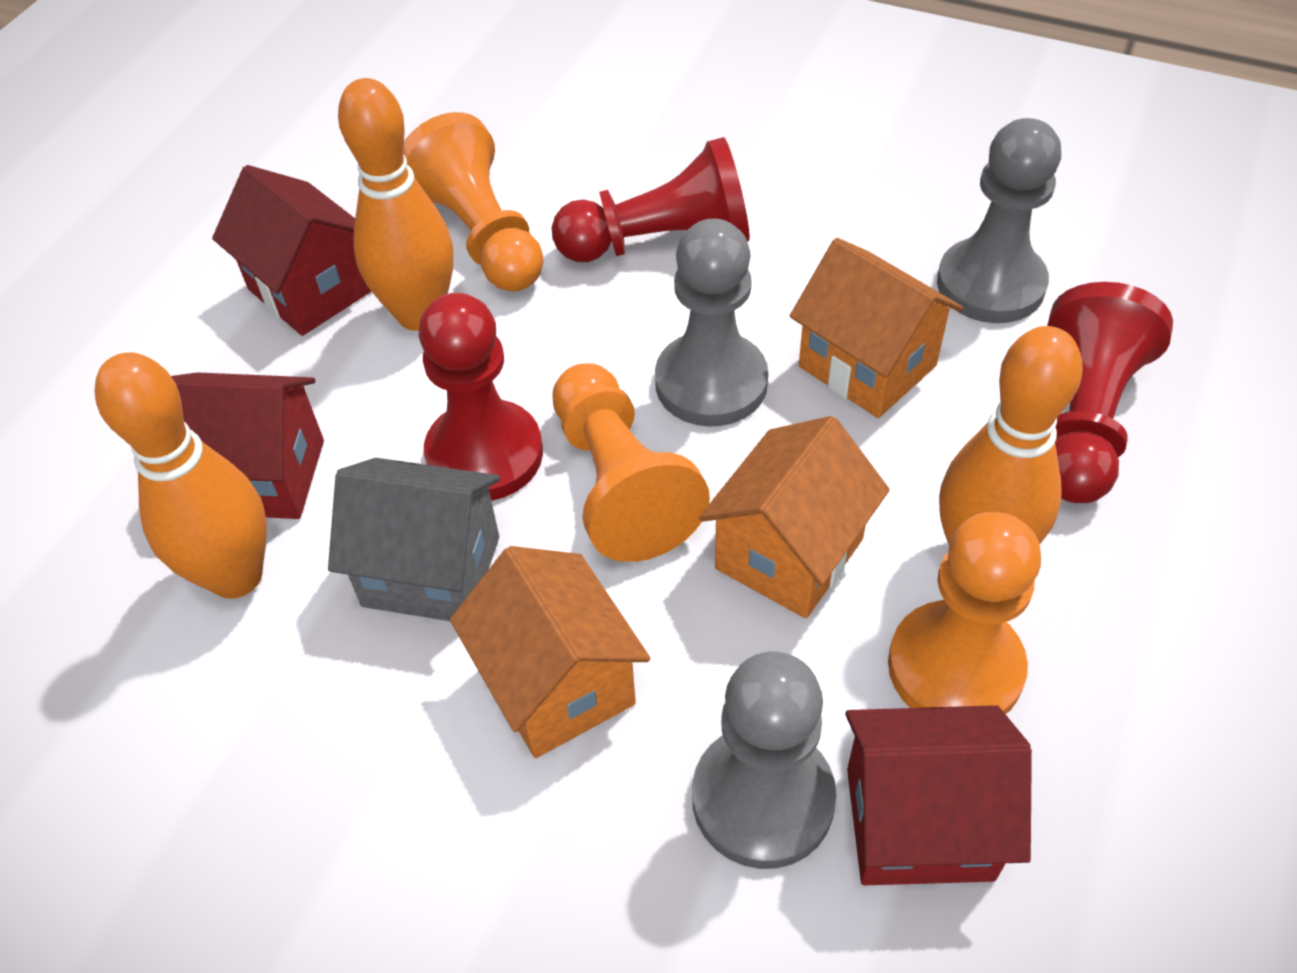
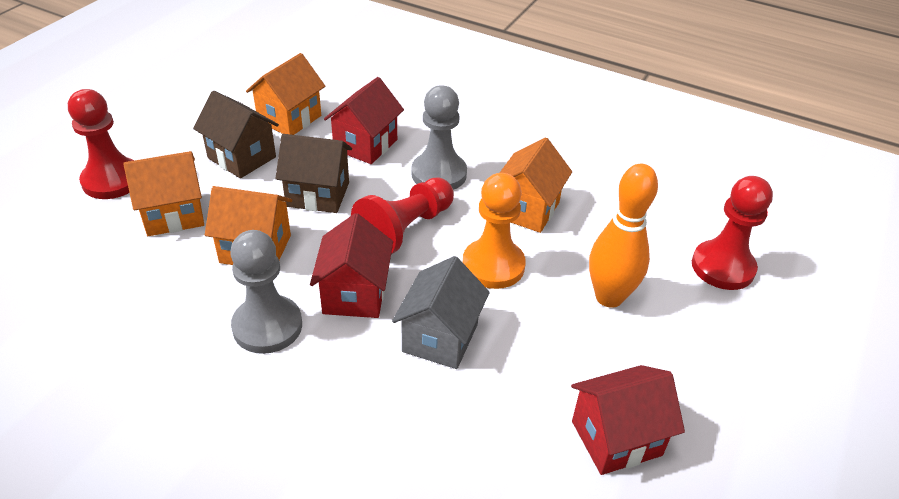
brown house: none = 0 -> [193,91,279,178] [275,134,352,213] = 2
grey pawn: [655,219,768,427] [692,652,837,869] [937,118,1061,323] = 3 -> [230,230,302,354] [411,85,467,190] = 2
orange bowling pin: [94,352,267,599] [338,78,454,331] [939,326,1083,545] = 3 -> [589,164,658,308] = 1
orange house: [450,546,650,758] [699,416,890,618] [790,238,963,418] = 3 -> [123,151,204,236] [205,186,292,265] [246,53,325,135] [500,137,572,233] = 4
orange pawn: [403,112,544,292] [552,363,710,562] [888,512,1041,714] = 3 -> [463,173,526,289] = 1

